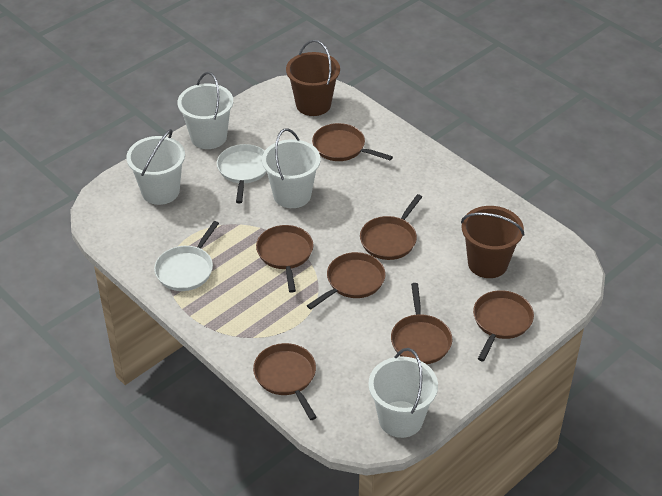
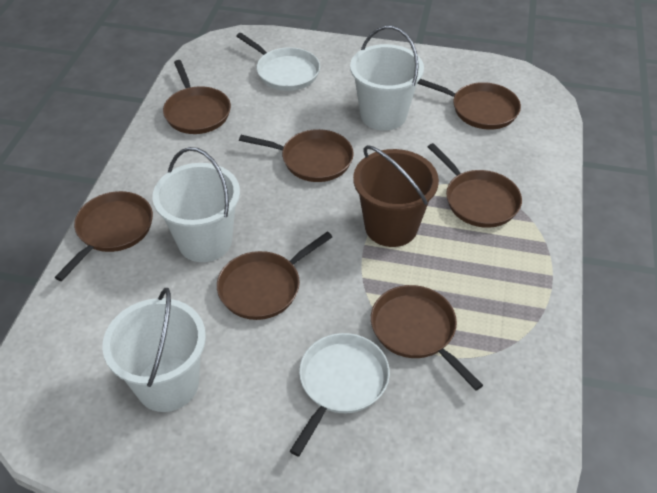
brown bucket: [286,40,340,116] [461,206,525,278] = 2 -> [353,145,439,247] = 1
white bucket: [126,129,185,205] [178,72,233,149] [262,129,321,208] [368,348,438,438] = 4 -> [102,288,206,412] [152,147,240,262] [350,26,424,131] = 3

